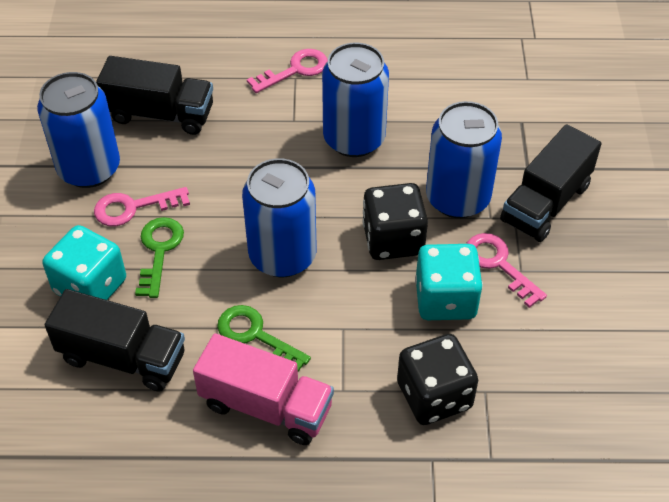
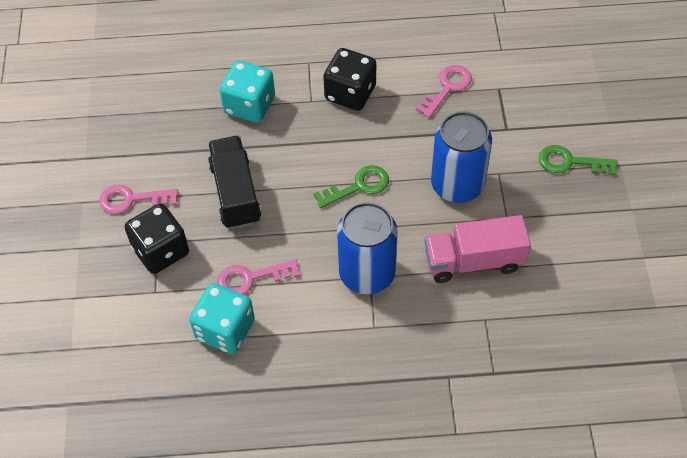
black truck: [45,289,185,391] [96,56,213,135] [500,124,601,242] = 3 -> [208,136,261,229] = 1
blue can: [37,72,120,188] [242,158,317,277] [322,42,389,157] [426,101,502,218] = 4 -> [337,202,398,294] [431,111,492,203] = 2

